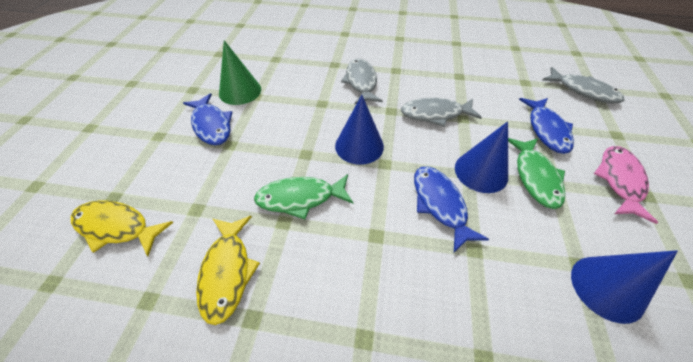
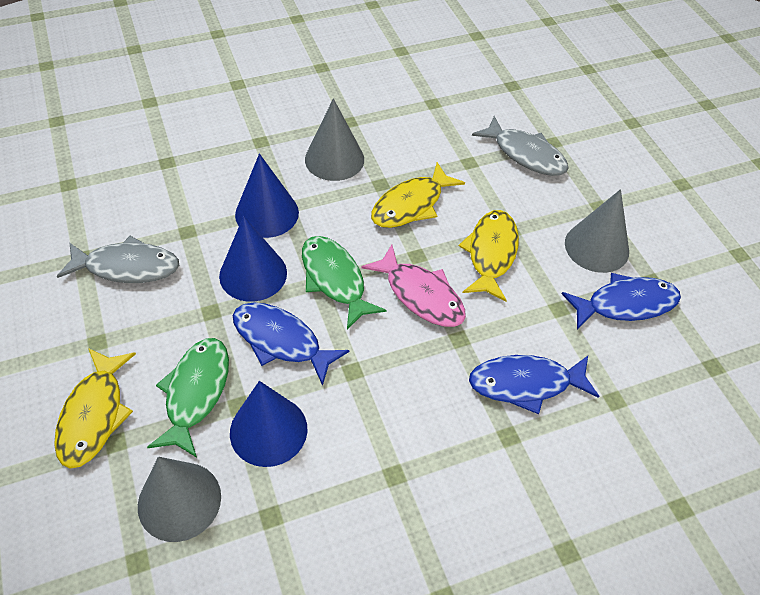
green cone: [219,40,261,105] = 1 -> none = 0
grey cone: none = 0 -> [138,457,221,542] [305,98,364,181] [565,189,629,273] = 3
grey fish: [341,59,383,104] [401,98,482,127] [542,67,624,104] = 3 -> [57,236,179,283] [472,116,569,176] = 2
yellow fish: [71,200,174,256] [196,216,260,325] = 2 -> [54,348,136,469] [371,162,465,228] [459,210,519,302] = 3

